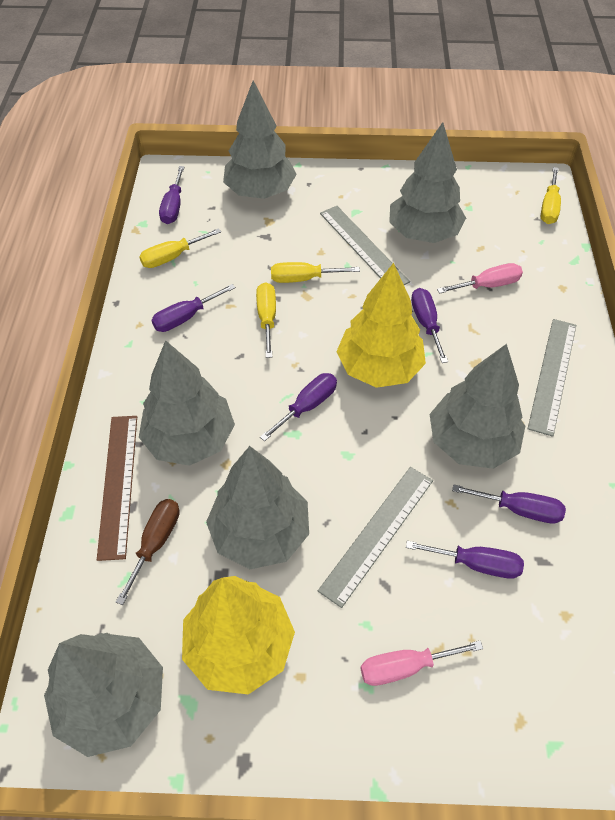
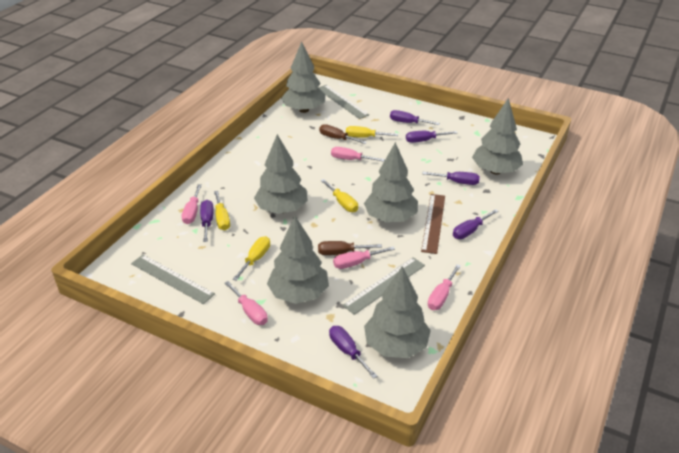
brown screwdriver: [116,499,179,605] = 1 -> [318,241,382,255] [319,124,367,144] = 2
pink screwdriver: [360,641,483,686] [437,263,523,294] = 2 -> [182,184,202,224] [225,281,268,325] [331,147,385,162] [333,246,395,269] [428,264,461,310] = 5
yellow tree: [182,576,295,694] [336,263,426,388] = 2 -> none = 0

